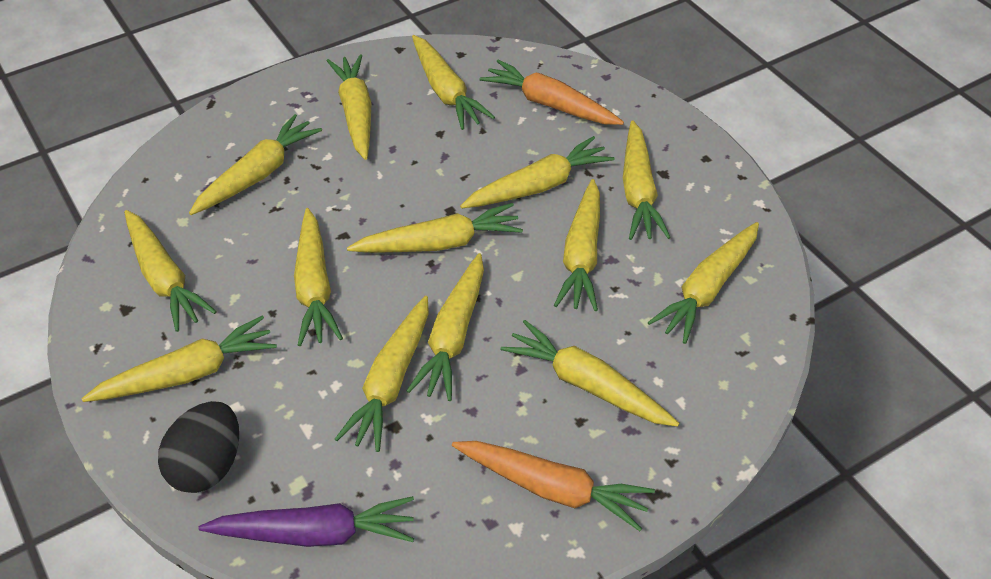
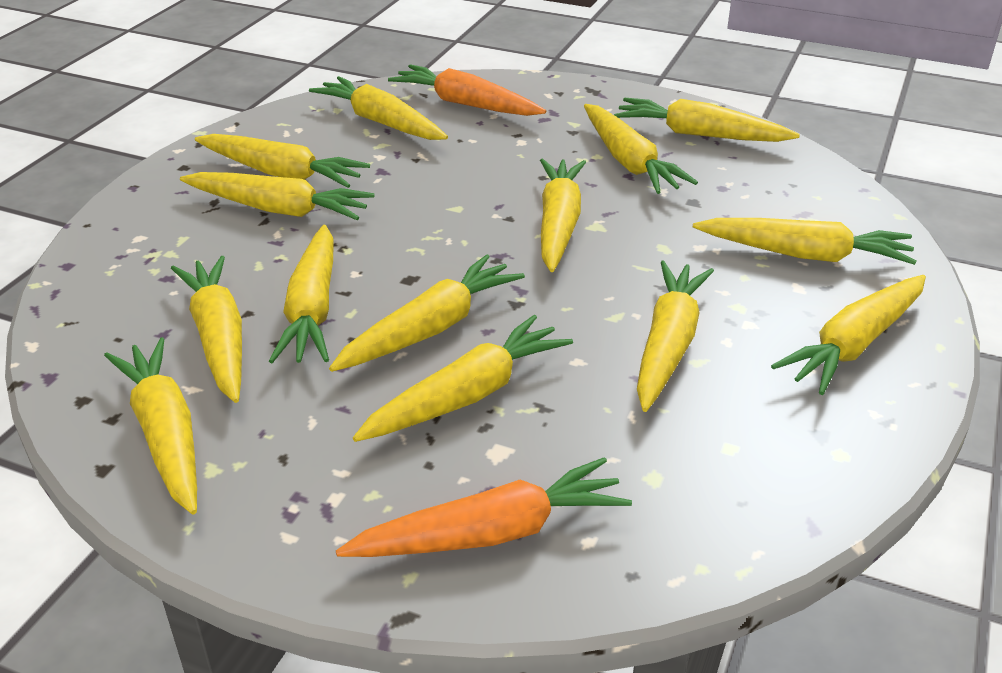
black egg: [158,401,239,493] = 1 -> none = 0
purple carrot: [198,496,414,547] = 1 -> none = 0

